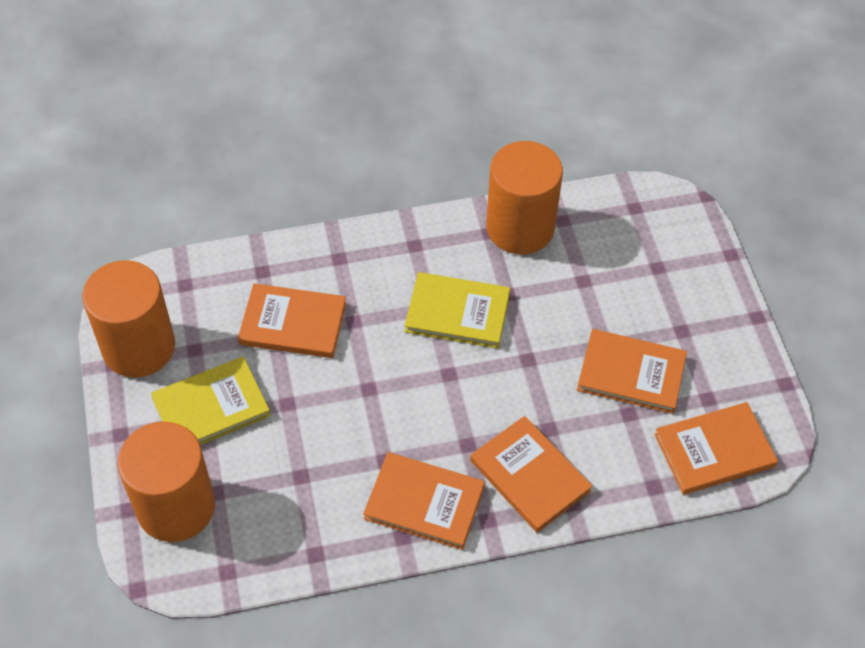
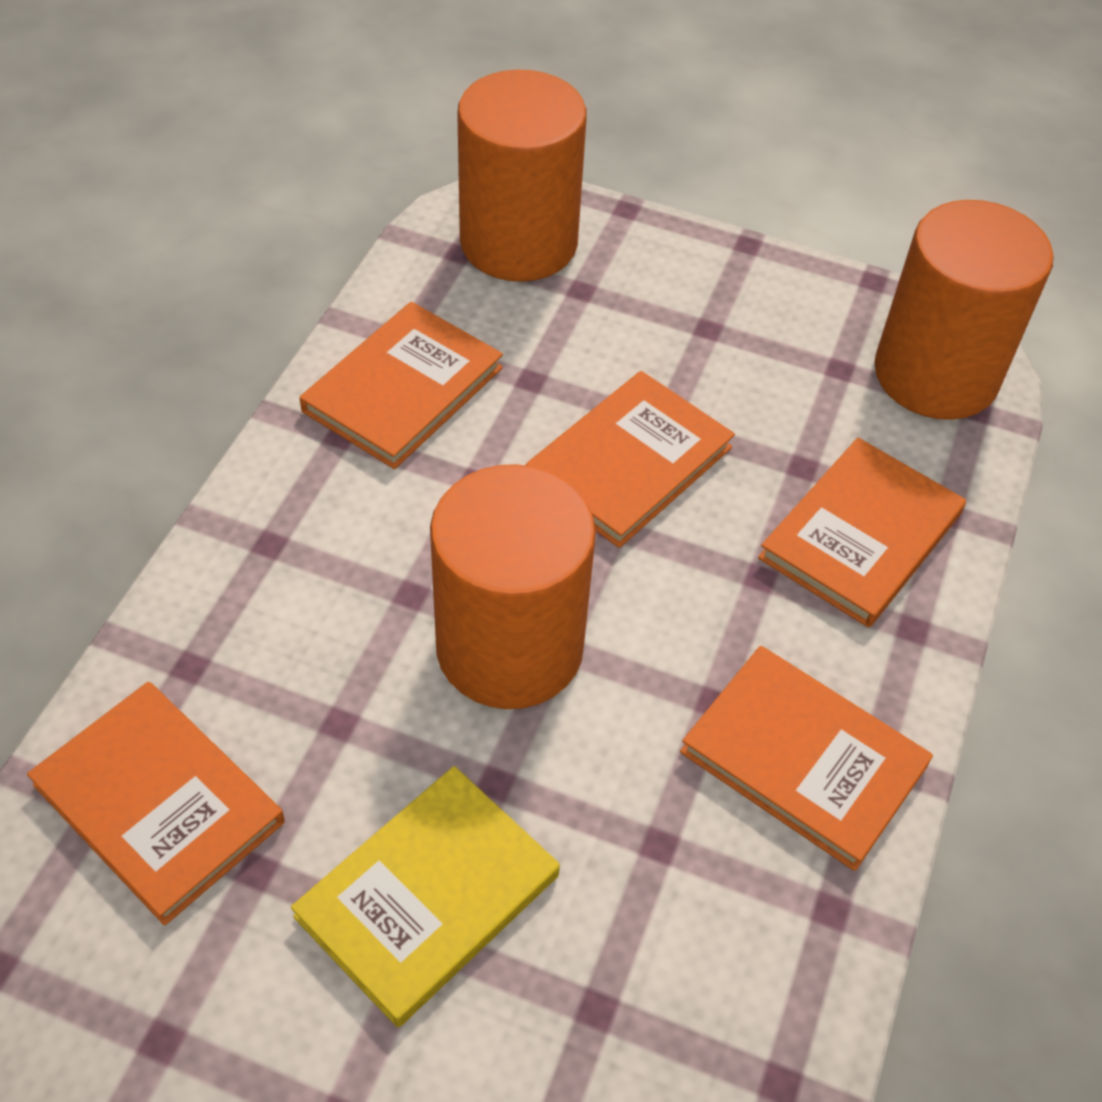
yellow book: [151,357,271,445] [405,272,510,348] = 2 -> [291,766,560,1027] = 1

